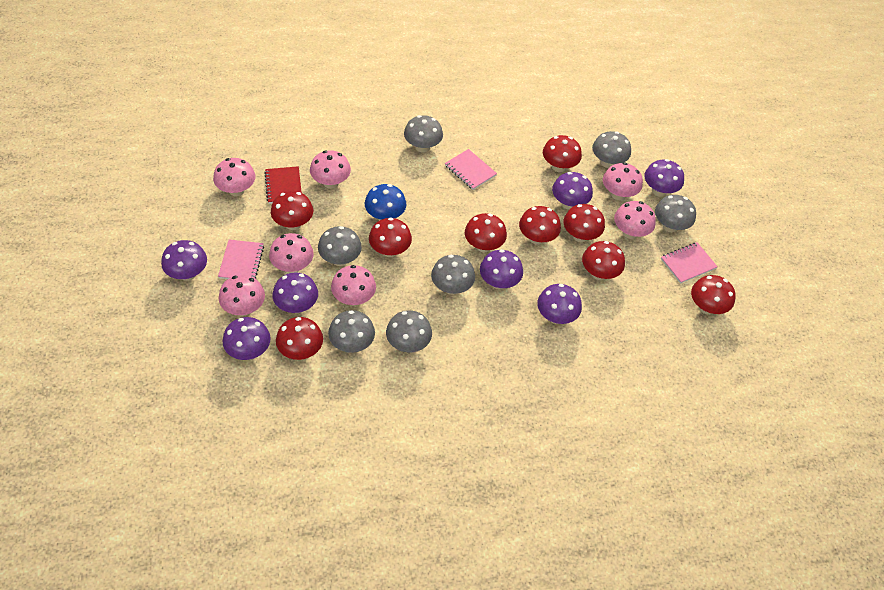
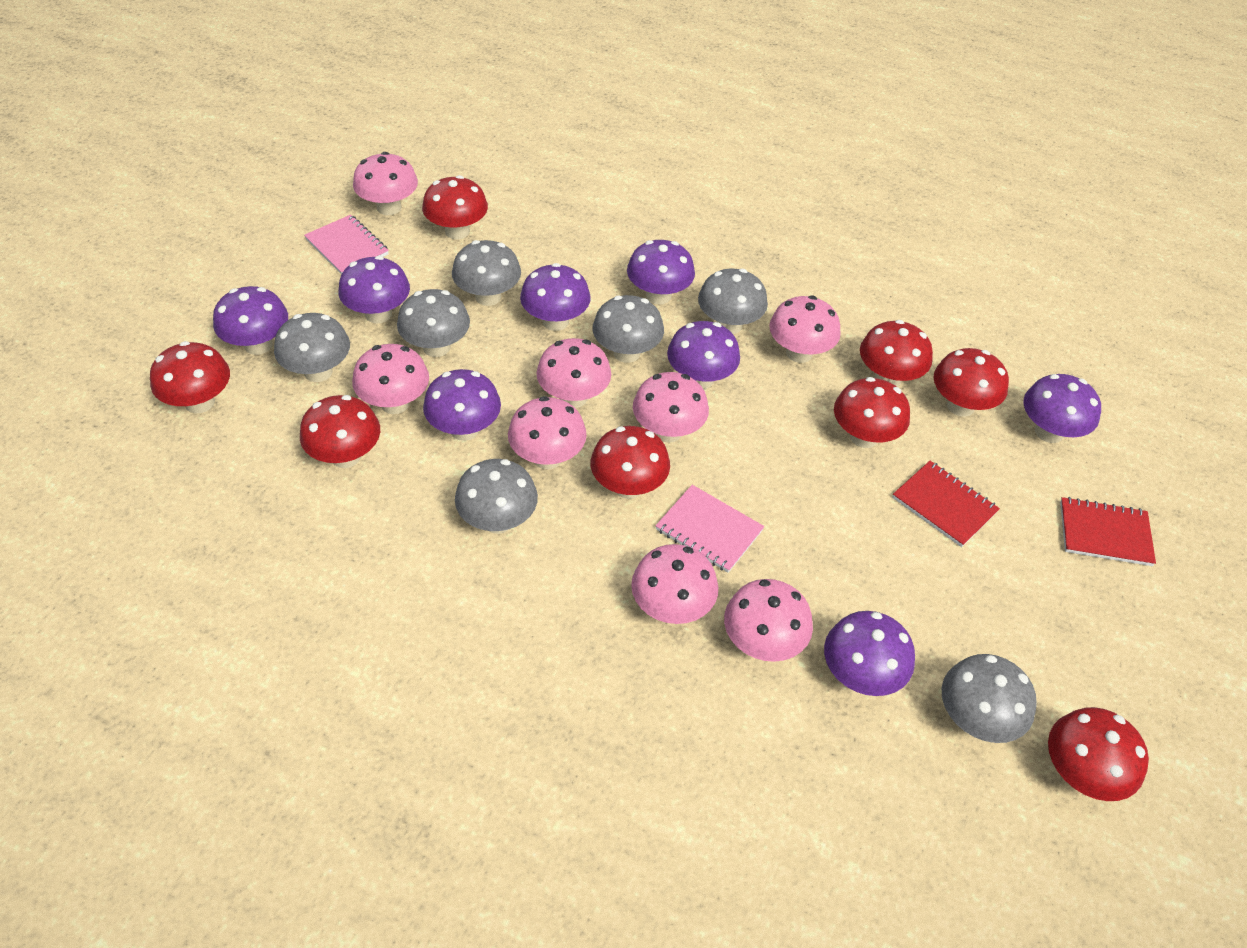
blue mushroom: [365,184,406,221] = 1 -> none = 0
pink mushroom: [213,158,255,197] [219,275,265,316] [269,233,314,273] [310,150,351,189] [331,265,376,306] [603,163,643,200] [614,201,656,239] = 7 -> [352,344,429,414] [353,152,418,215] [508,396,587,469] [537,338,611,408] [631,544,718,624] [633,372,709,443] [724,579,813,662] [769,296,841,363] = 8
pink notebook: [218,240,264,279] [445,149,497,190] [661,242,718,284] = 3 -> [304,215,389,274] [655,485,764,573] = 2
purple mushroom: [161,240,207,281] [222,317,271,360] [273,272,318,313] [480,249,523,289] [537,284,582,324] [552,172,593,210] [644,159,684,197] = 7 -> [213,286,288,355] [338,256,410,323] [423,369,501,441] [520,263,591,331] [627,240,695,305] [667,321,740,389] [824,611,915,696] [1023,374,1101,443] = 8
red mushroom: [271,191,313,230] [276,317,323,360] [369,217,412,257] [465,213,507,252] [519,206,561,245] [543,135,582,172] [564,204,605,242] [582,241,625,280] [691,275,736,315] = 9 -> [150,341,230,413] [300,395,380,468] [422,175,488,239] [591,426,670,499] [834,377,910,448] [860,320,933,387] [933,348,1009,417] [1048,707,1149,801] = 8
red notebook: [264,166,302,204] = 1 -> [892,461,1000,547] [1060,497,1156,566] = 2

